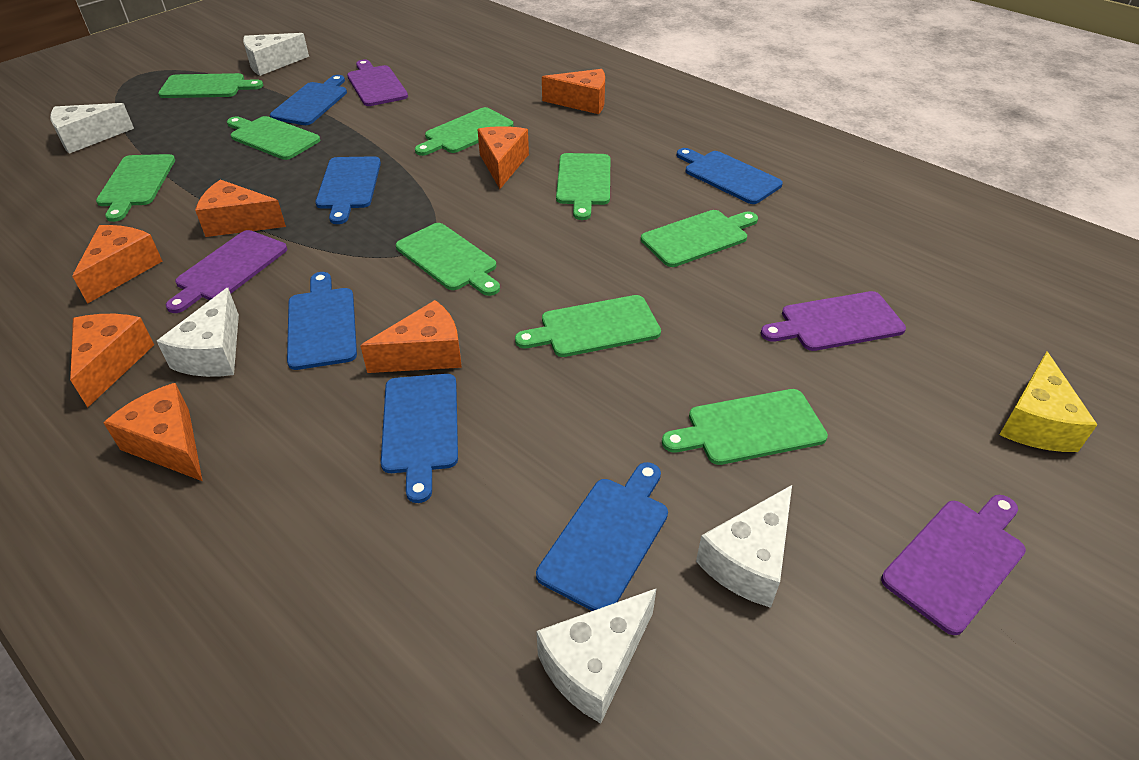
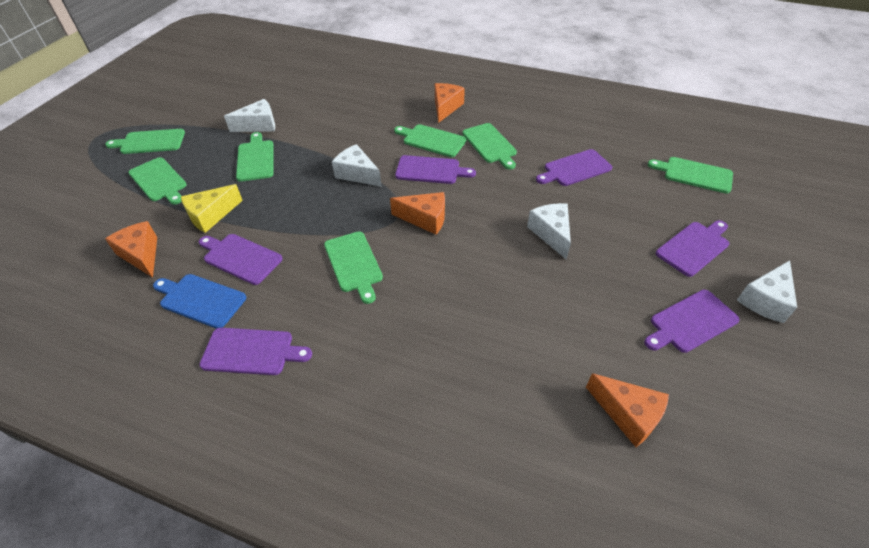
blue cutting board: [270,75,347,125] [287,272,357,370] [315,156,381,224] [381,374,458,503] [536,462,668,611] [677,148,783,204] = 6 -> [153,274,246,329] = 1
green cutting board: [96,154,175,222] [158,73,263,98] [227,116,320,160] [396,223,500,296] [415,107,514,156] [515,295,661,357] [556,153,610,220] [641,210,758,267] [662,389,828,465] = 9 -> [105,129,185,154] [128,157,187,205] [236,132,274,182] [324,232,383,304] [394,124,467,157] [462,123,517,170] [648,157,733,194] = 7
orange cheese: [70,314,154,407] [72,225,162,304] [103,383,203,481] [195,180,286,237] [360,300,462,373] [477,126,529,189] [542,69,605,114] = 7 -> [105,221,157,278] [390,192,445,235] [435,83,465,123] [586,373,669,447] = 4
purple cutting board: [166,230,287,313] [347,59,408,106] [761,291,906,351] [881,495,1026,635] = 4 -> [199,234,283,285] [199,328,312,375] [395,155,476,184] [536,149,612,186] [644,290,740,353] [656,220,729,277] = 6
white cheese: [50,103,134,154] [157,288,239,377] [243,33,309,76] [536,588,657,724] [696,485,792,608] = 5 -> [224,99,275,132] [332,144,382,187] [527,203,571,259] [737,260,797,323] = 4

